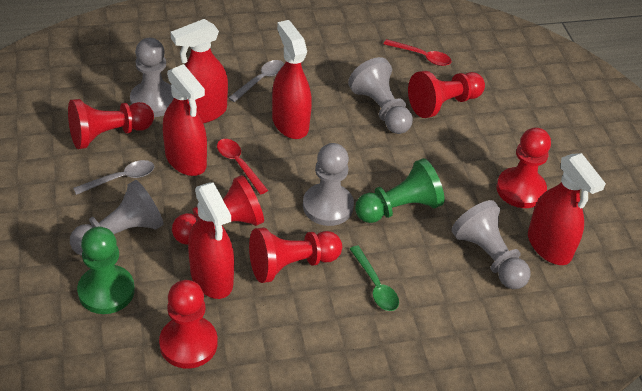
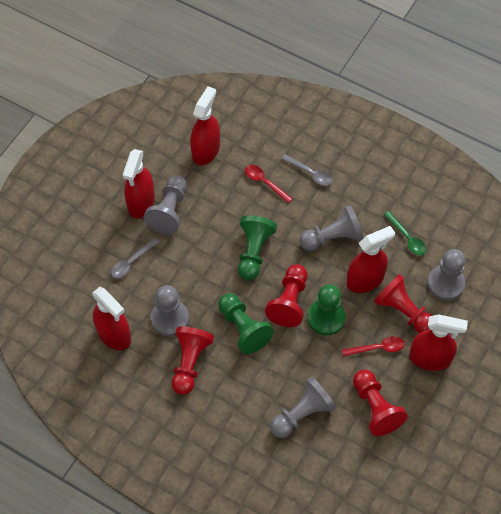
green pawn: [77,227,135,314] [355,158,444,223] = 2 -> [218,293,274,354] [238,215,277,280] [307,284,346,336] = 3
red pawn: [68,99,154,149] [159,280,218,369] [172,175,264,245] [249,227,342,283] [408,71,485,118] [497,127,551,208] = 6 -> [171,326,214,395] [265,264,308,327] [353,370,408,436] [374,274,433,333] = 4

